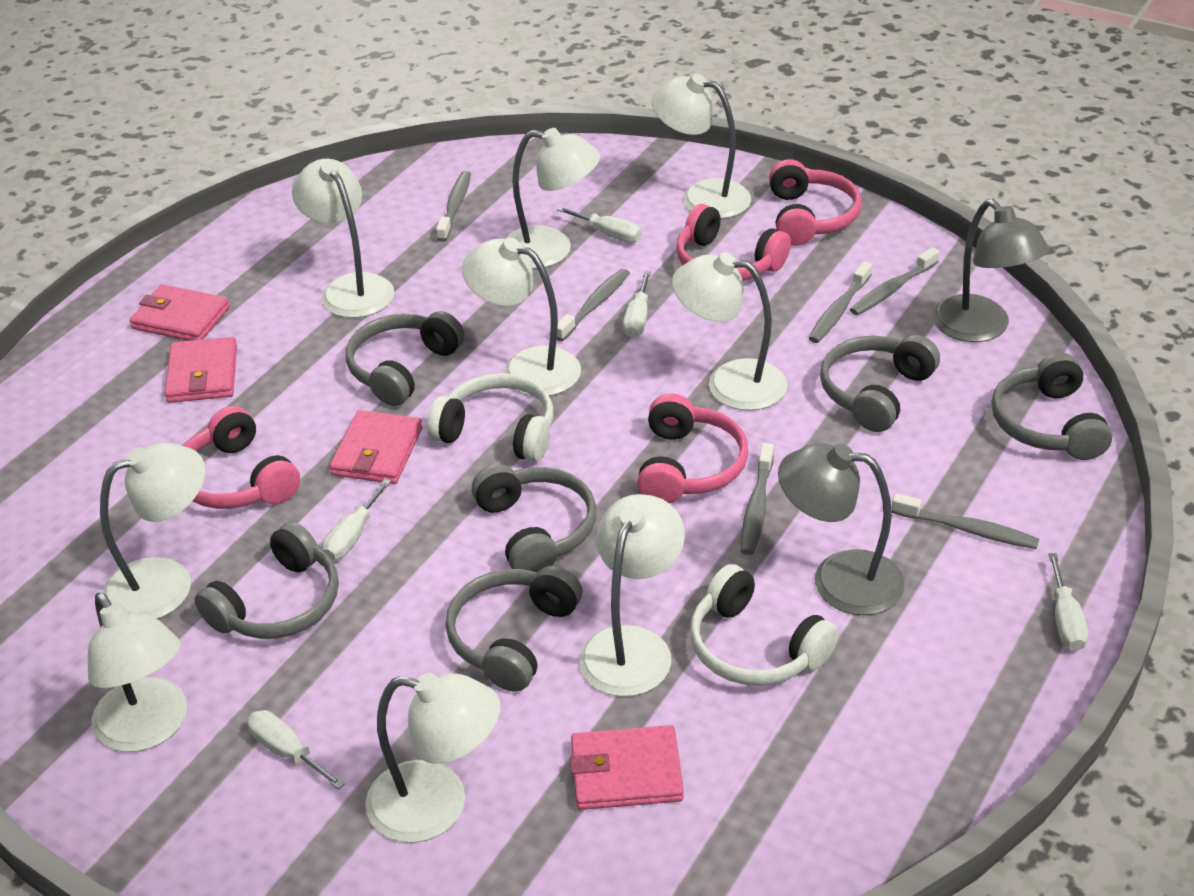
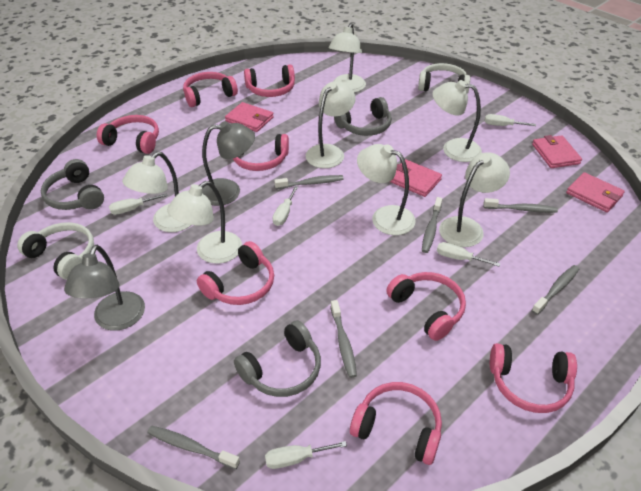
grey headphones: [195,522,339,639] [346,311,465,406] [446,566,582,692] [472,464,596,573] [820,335,940,432] [991,353,1112,460] = 6 -> [41,159,104,210] [234,320,321,397] [334,97,392,136] = 3
pink headphones: [183,406,300,509] [637,393,748,503] [676,204,791,281] [769,159,861,246] = 4 -> [97,115,159,154] [183,72,238,107] [197,241,274,305] [233,134,289,171] [244,64,295,97] [350,382,442,465] [386,272,466,341] [490,343,577,413] = 8
white lamp: [88,592,187,752] [100,443,205,619] [292,159,394,318] [365,672,500,843] [462,238,581,396] [505,128,600,269] [579,494,685,697] [651,74,751,219] [672,252,787,411] = 9 -> [122,152,191,232] [167,181,242,264] [306,81,356,168] [329,23,366,93] [357,144,416,235] [433,80,482,162] [439,152,510,247] = 7

